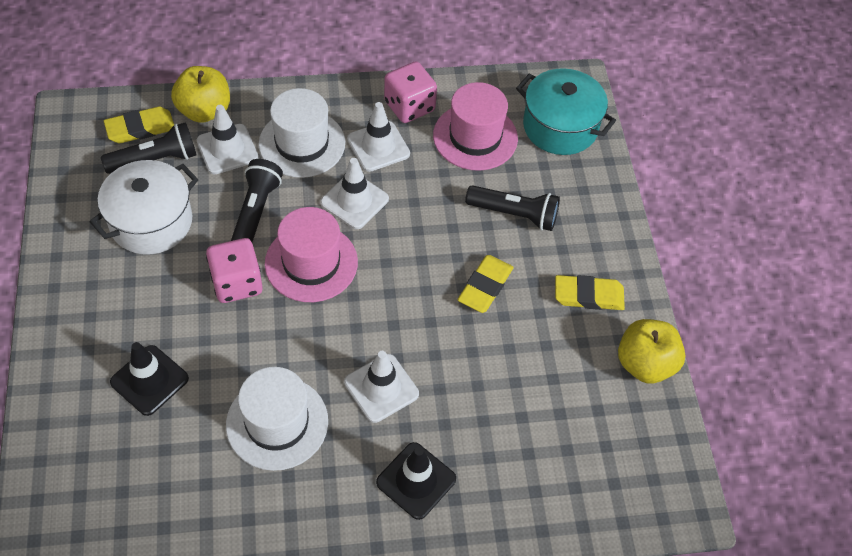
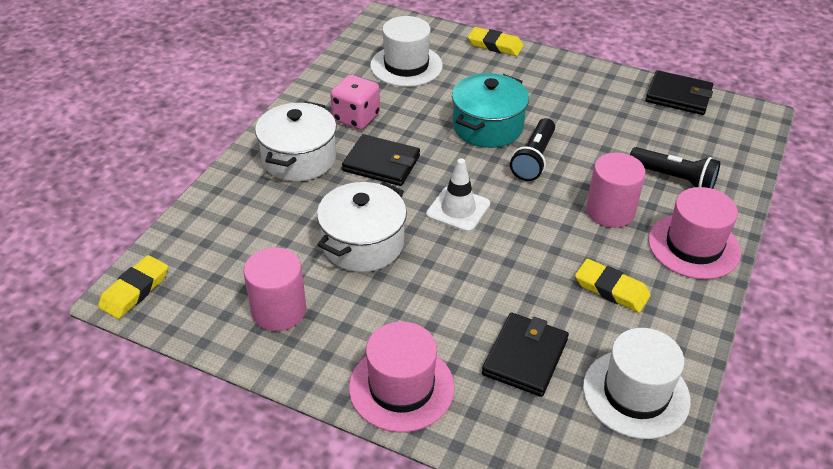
black flashlight: [101,122,196,174] [231,159,283,242] [465,185,560,231] = 3 -> [510,118,555,181] [630,147,720,189] = 2
black traffic cone: [110,342,189,416] [376,442,456,520] = 2 -> none = 0
black wallet: none = 0 -> [342,134,420,186] [482,313,569,397] [645,70,713,115] = 3
pink cylinder: none = 0 -> [243,247,306,331] [586,153,646,228] = 2
pink dice: [206,238,263,303] [384,61,437,123] = 2 -> [330,75,380,130] = 1
white pot: [89,160,198,254] = 1 -> [255,101,337,181] [317,182,407,272] = 2
white traffic cone: [197,105,258,174] [320,158,389,229] [344,351,419,423] [347,102,410,172] = 4 -> [426,158,490,232] = 1
yellow apple: [171,66,230,123] [618,319,686,384] = 2 -> none = 0

